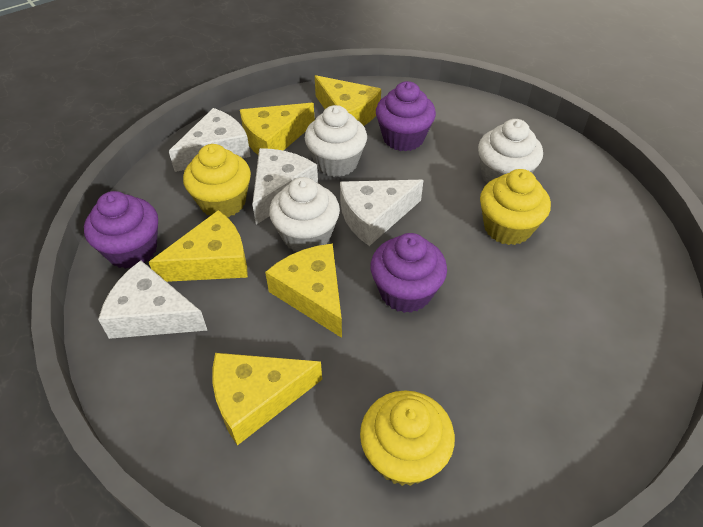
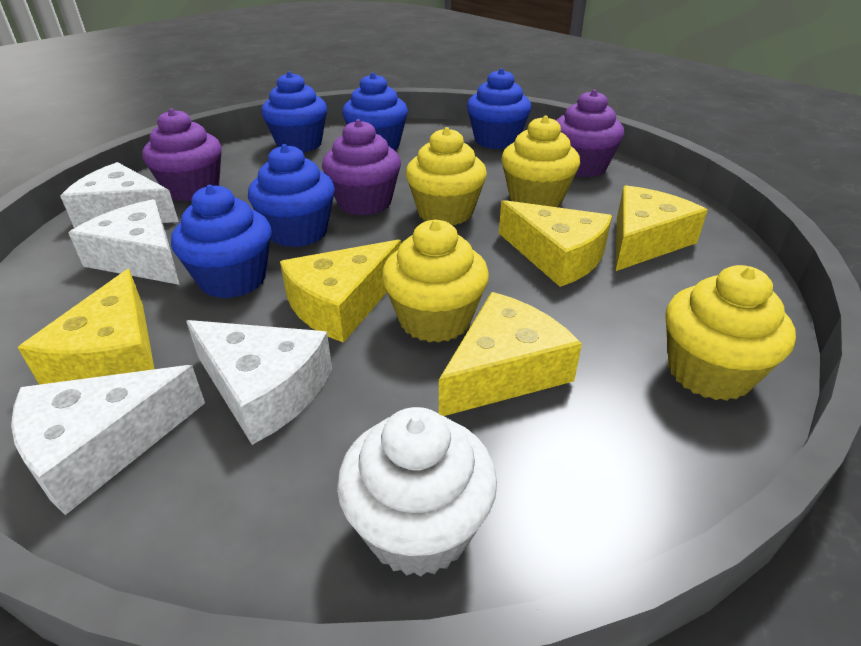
blue cupcake: none = 0 -> [171,185,272,298] [248,144,335,247] [261,71,327,152] [342,73,408,151] [467,68,532,149] = 5
white cupcake: [269,177,340,252] [305,105,367,177] [478,119,543,184] = 3 -> [337,407,497,577] = 1
yellow cupcake: [183,144,251,217] [360,390,455,486] [480,169,551,245] = 3 -> [382,220,489,343] [406,127,487,225] [501,116,580,207] [665,265,796,401] = 4

